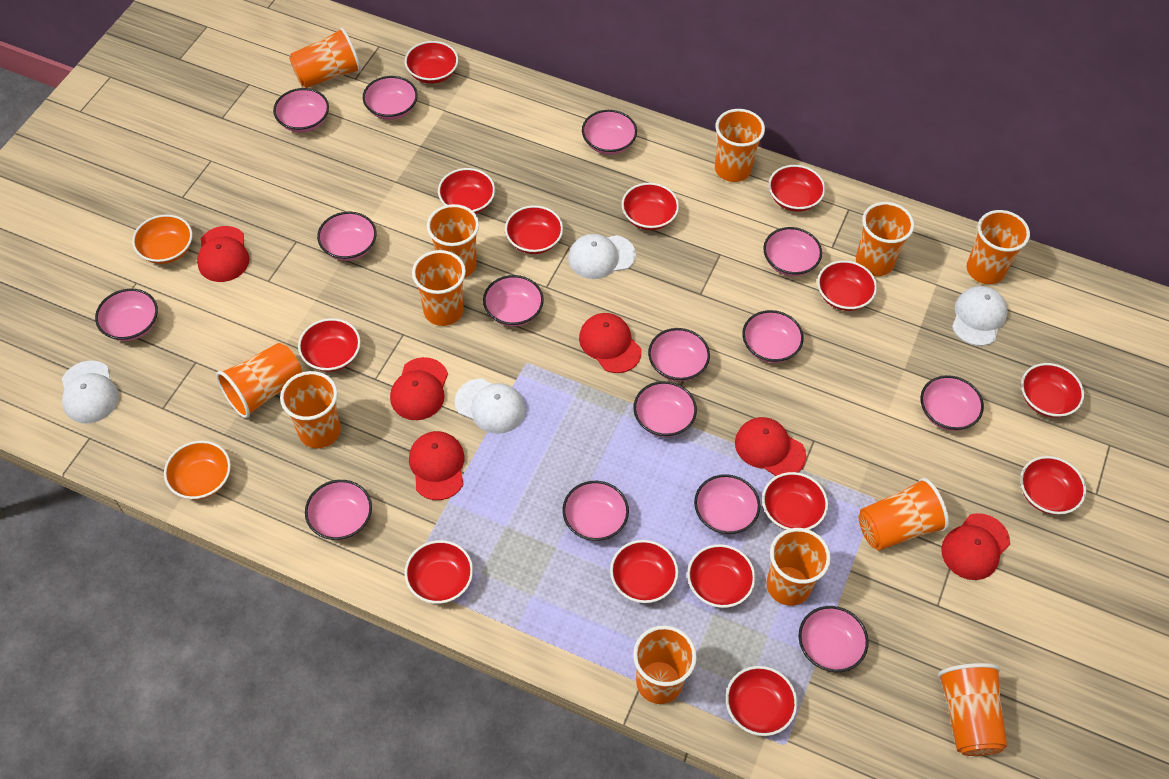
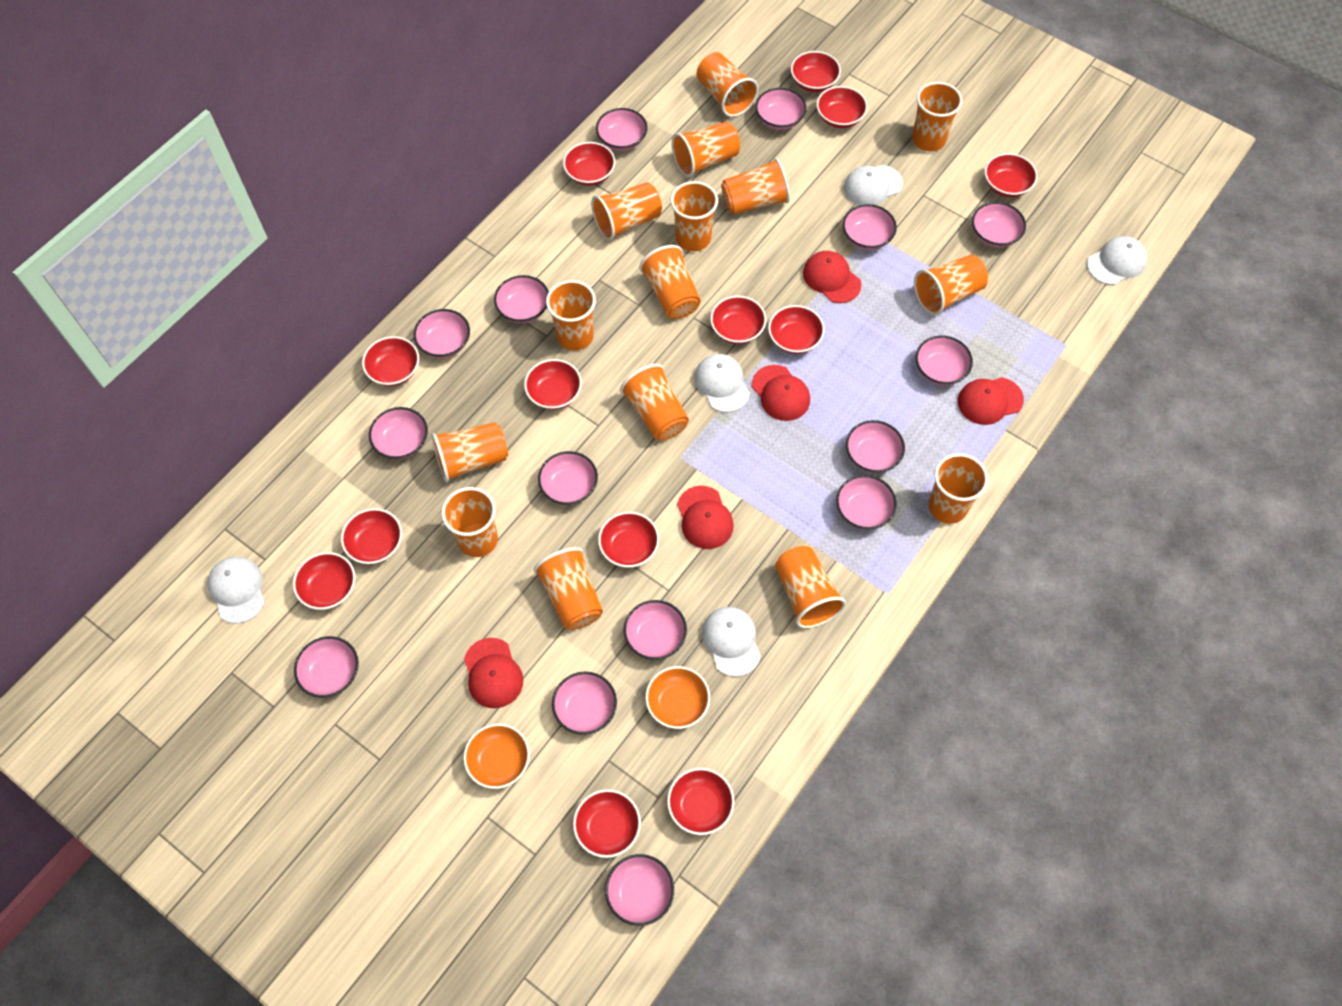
orange cup: [216,343,302,418] [280,371,341,448] [289,27,361,88] [412,250,466,326] [427,204,479,278] [633,625,697,704] [715,109,765,182] [766,528,831,606] [856,202,914,276] [859,478,949,550] [938,663,1007,756] [967,210,1030,284] = 12 -> [432,422,508,483] [441,487,498,557] [533,547,603,630] [546,280,596,351] [591,182,662,241] [620,364,689,441] [639,245,701,319] [671,121,740,178] [671,181,718,251] [697,52,759,117] [721,158,790,215] [775,546,846,628] [912,82,963,151] [914,255,988,315] [928,453,988,524] = 15
red bowl: [298,318,361,372] [404,540,473,604] [405,41,458,84] [438,168,495,214] [505,205,563,254] [610,540,678,603] [621,183,679,230] [687,544,756,608] [726,666,797,736] [762,472,828,530] [768,165,825,212] [817,260,877,311] [1020,456,1086,515] [1021,363,1084,418] = 14 -> [293,552,355,610] [341,508,402,564] [362,336,419,386] [524,359,582,410] [563,142,615,186] [573,789,641,858] [598,512,659,568] [667,768,735,835] [710,296,766,344] [768,305,825,354] [791,51,841,92] [816,86,868,128] [984,153,1038,197] = 13
red cap: [197,226,250,282] [390,357,448,420] [409,431,465,500] [579,313,642,373] [735,417,806,476] [941,513,1010,580] = 6 -> [464,638,524,708] [677,486,734,549] [752,365,810,421] [803,251,862,303] [958,377,1024,425] = 5
white cap: [62,360,119,423] [455,378,525,434] [568,234,636,279] [952,286,1008,346] = 4 -> [207,557,265,624] [694,354,750,412] [702,607,761,677] [844,165,903,205] [1087,236,1147,285] = 5

